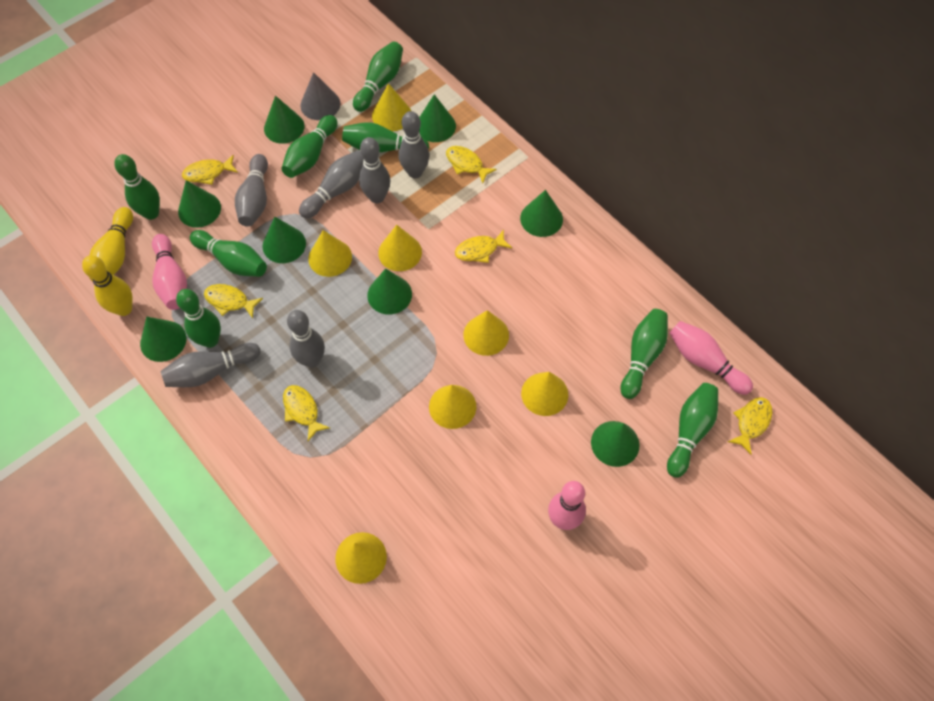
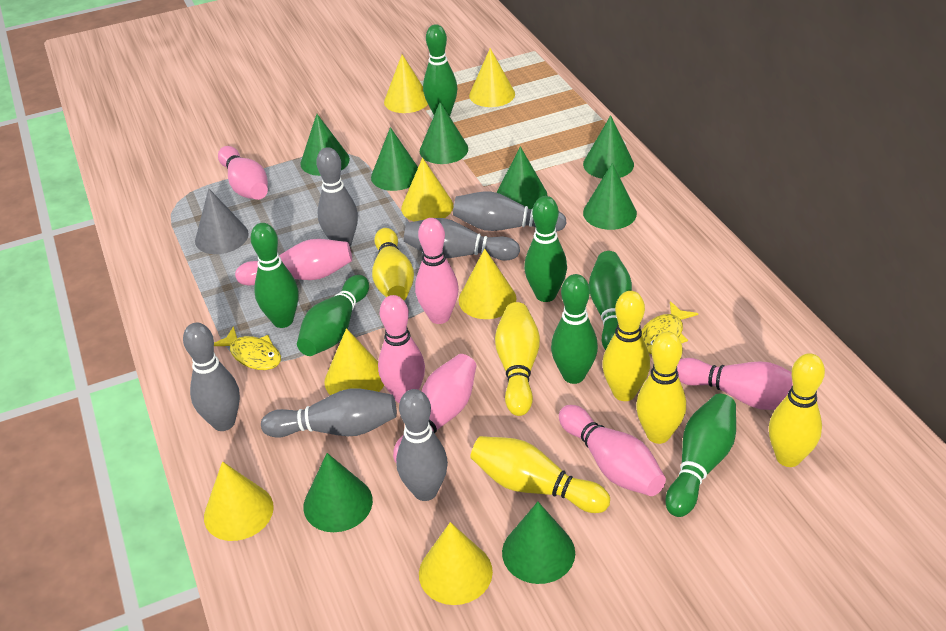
green bowling pin: [114,154,160,220] [176,289,221,348] [190,230,267,277] [282,115,337,178] [342,122,429,153] [353,41,403,112] [620,309,668,399] [667,383,718,478] = 8 -> [251,223,299,328] [297,275,369,356] [423,24,458,116] [524,196,567,302] [551,274,598,384] [589,251,632,350] [665,394,736,517] = 7
pink bowling pin: [152,234,187,310] [548,481,586,530] [669,321,753,395] = 3 -> [218,146,268,200] [235,239,352,286] [378,295,425,403] [393,354,476,462] [415,218,459,324] [559,405,666,496] [677,358,793,410] = 7
yellow bowling pin: [82,256,133,316] [89,207,133,281] = 2 -> [372,228,414,300] [470,436,610,513] [495,302,540,416] [602,291,650,401] [636,331,686,444] [769,353,825,467] = 6
yellow fish: [182,155,238,185] [204,284,263,318] [283,385,330,441] [446,146,497,183] [455,229,512,263] [728,397,773,455] = 6 -> [214,326,281,370] [641,301,698,354] = 2

